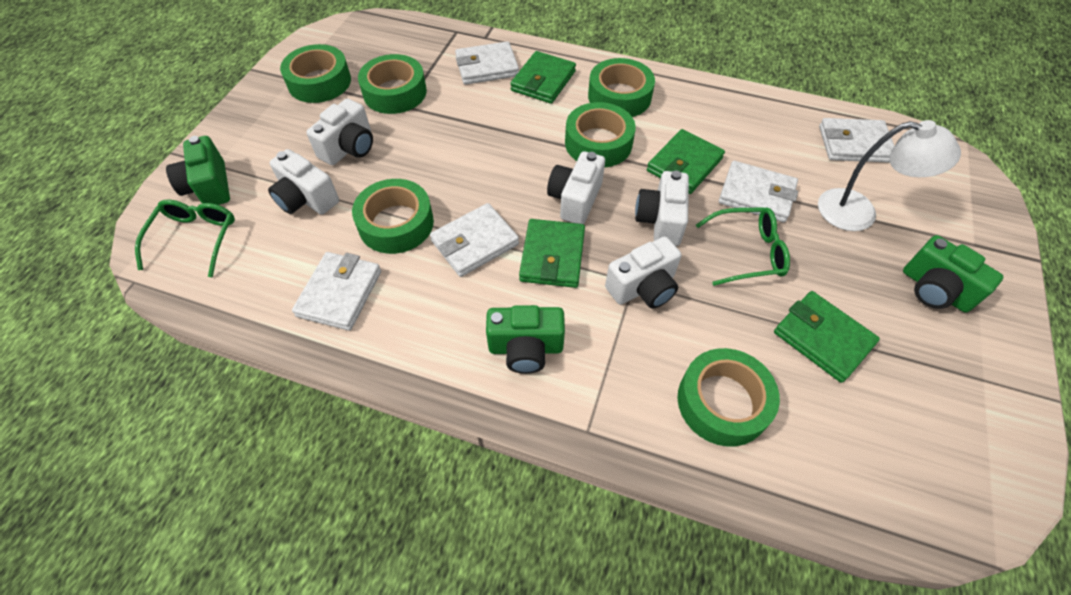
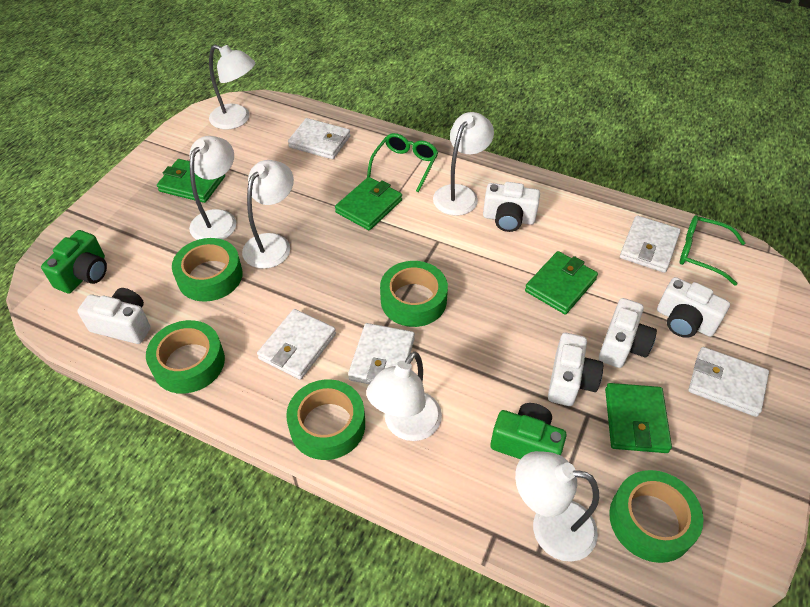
green camera: [166,136,230,205] [486,305,565,374] [903,235,1004,312] = 3 -> [41,230,107,294] [490,403,567,459] = 2
green tape: [280,44,351,103] [352,179,434,254] [358,54,427,114] [565,102,636,167] [588,58,655,117] [678,348,780,447] = 6 -> [146,320,225,394] [172,238,243,302] [286,379,365,460] [380,261,448,327] [609,470,704,563] = 5
white lamp: [818,120,961,231] = 1 -> [189,136,236,240] [209,45,255,130] [242,160,294,269] [366,351,442,441] [433,112,494,216] [515,451,599,562] = 6

